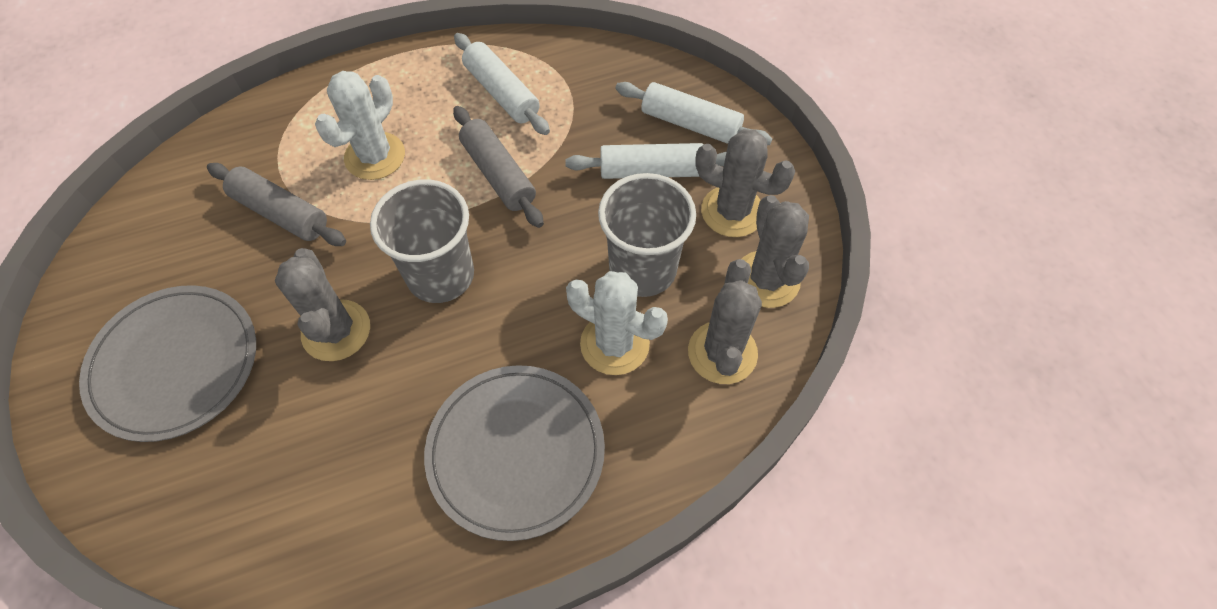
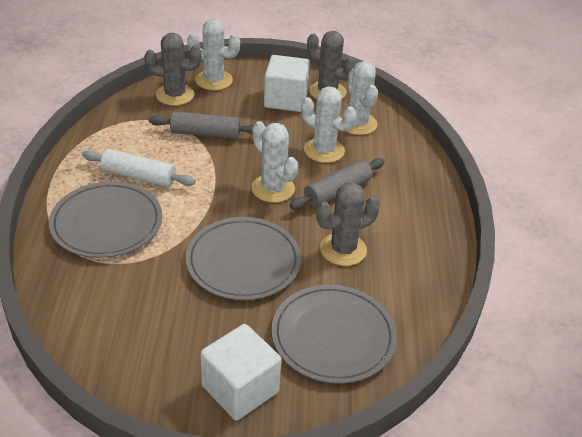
grey cactus: [275,248,370,361] [688,259,762,384] [695,129,795,237] [742,195,809,308] = 4 -> [144,33,202,106] [307,31,356,99] [316,182,380,266] = 3
grey cup: [370,179,474,303] [598,173,696,297] = 2 -> none = 0
grey plate: [79,285,256,442] [424,365,605,541] = 2 -> [49,182,162,258] [186,217,301,300] [271,284,397,384] = 3
white cactus: [315,71,405,180] [566,271,668,375] = 2 -> [187,19,240,90] [251,121,298,203] [301,86,356,163] [340,61,378,135] = 4
white cube: none = 0 -> [200,324,281,421] [264,55,310,112] = 2
white rolling pin: [454,33,550,135] [565,143,726,179] [616,82,772,145] = 3 -> [82,149,196,187] = 1

